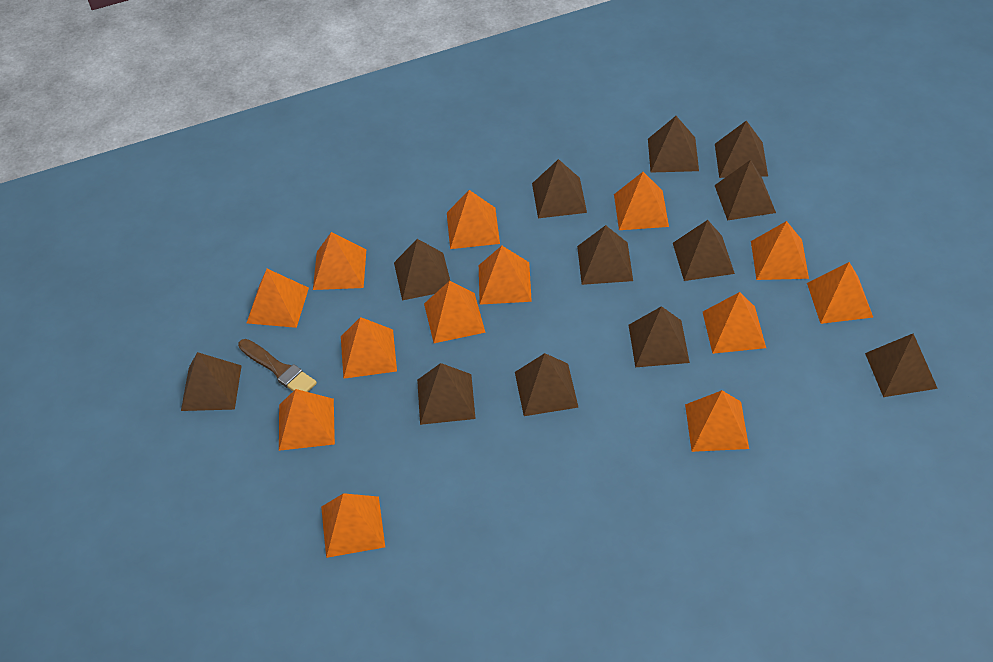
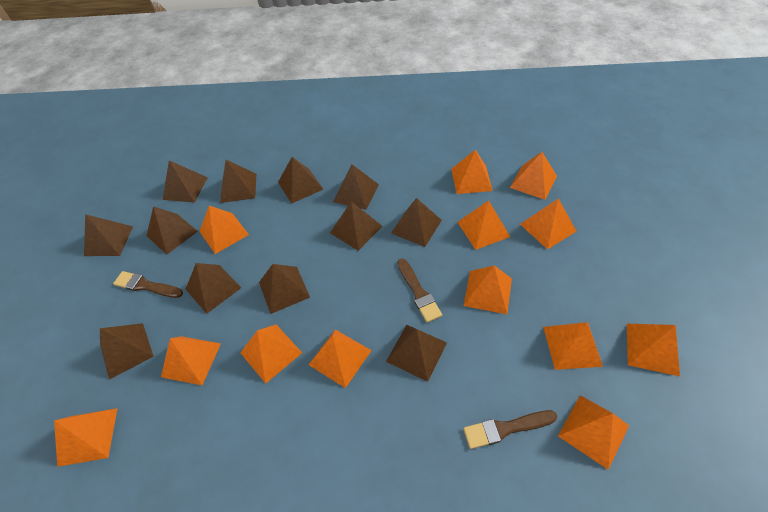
brown brush: [238,339,317,392] = 1 -> [113,271,183,298] [397,259,442,323] [464,410,557,449] = 3

